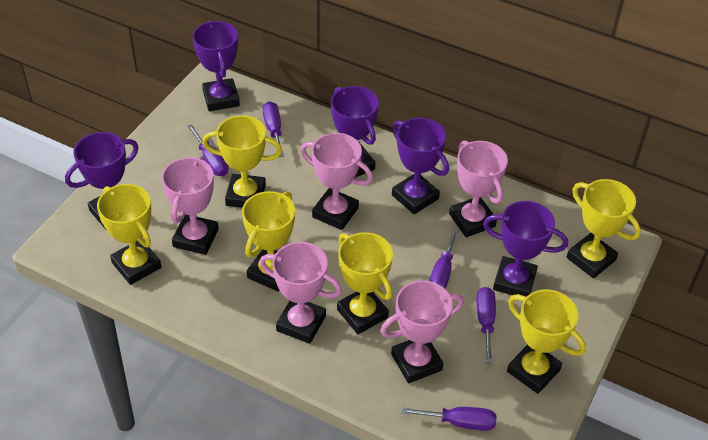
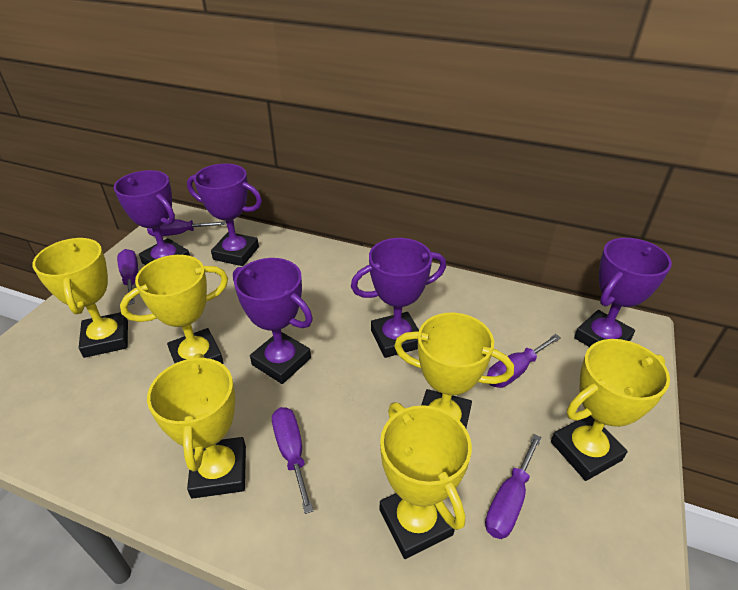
pink trophy: [161,156,219,255] [260,242,342,344] [301,133,373,230] [380,280,464,383] [449,140,508,237] = 5 -> none = 0

